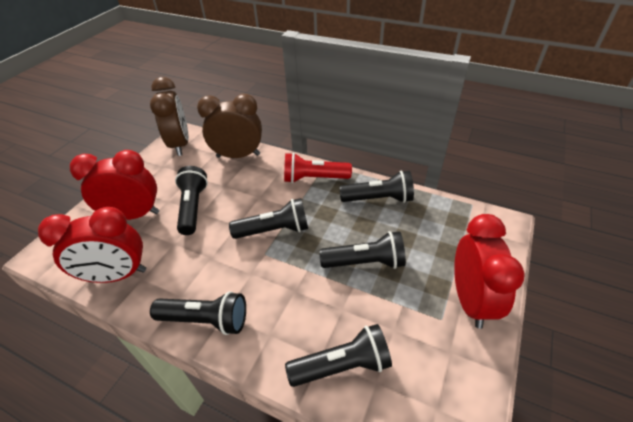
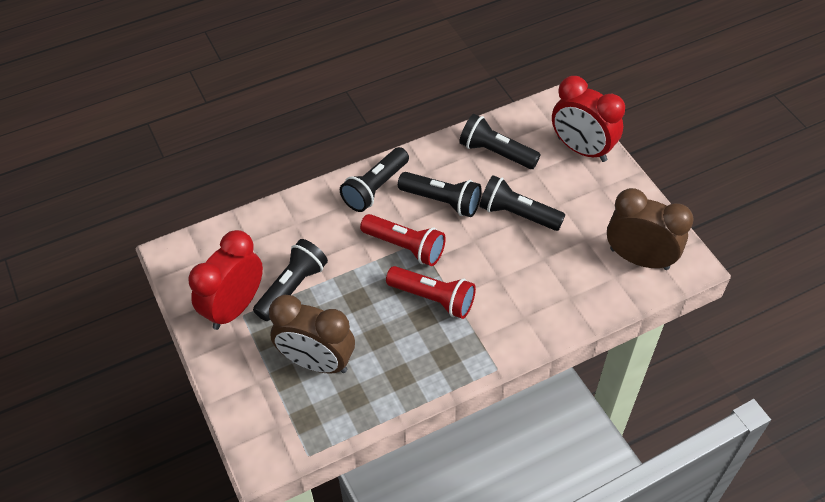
black flashlight: [150,291,246,335] [175,166,208,235] [229,198,308,239] [285,324,392,387] [319,231,406,269] [339,171,414,203] = 6 -> [253,239,328,321] [340,147,409,212] [398,172,482,217] [459,114,541,169] [479,175,565,231] = 5
red clock: [38,207,146,283] [70,150,159,220] [454,214,525,329] = 3 -> [188,230,263,330] [552,76,625,162] = 2
red flashlight: [284,153,352,183] = 1 -> [360,214,446,266] [386,266,476,319] = 2

